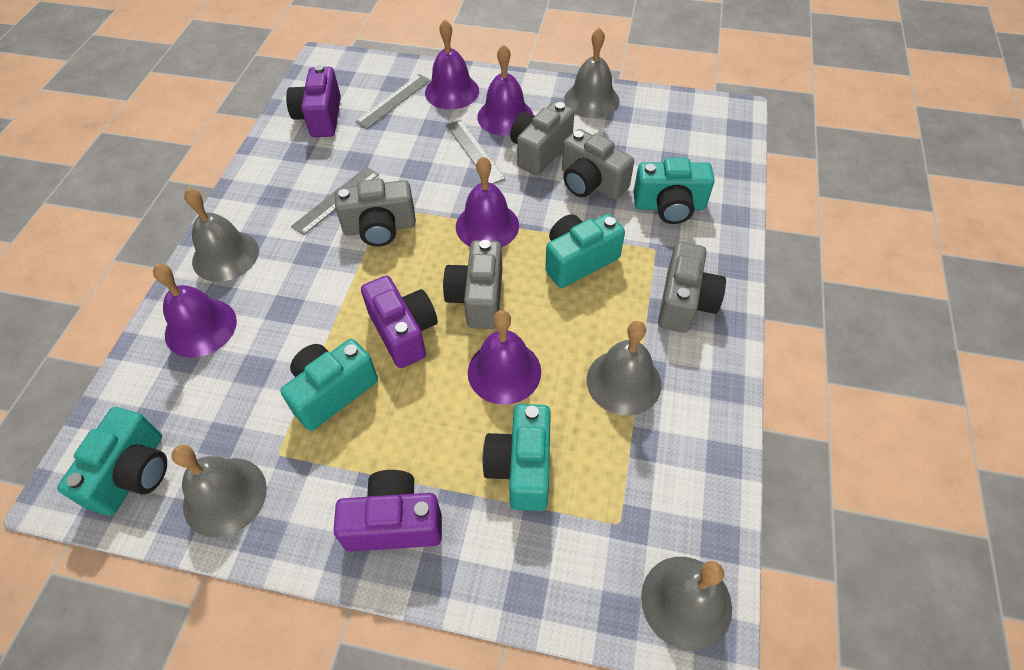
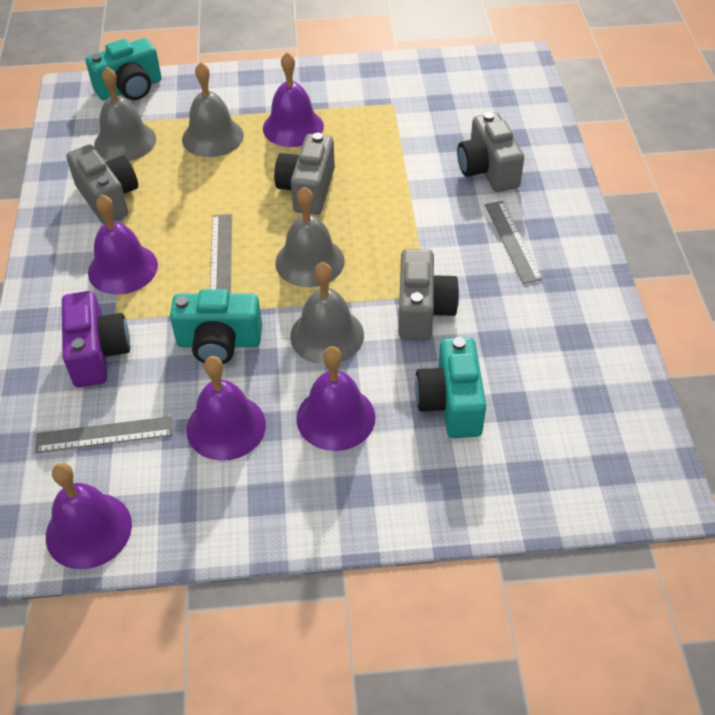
grey bell: [171,445,267,537] [184,188,259,282] [564,28,619,118] [587,321,662,415] [641,557,732,651] = 5 -> [94,67,156,161] [182,62,244,157] [275,187,345,287] [290,262,364,365] = 4
grey camera: [335,179,416,246] [443,240,502,329] [510,101,574,175] [562,129,634,200] [658,242,726,333] = 5 -> [66,145,138,224] [274,133,335,215] [399,249,459,340] [457,112,524,192] = 4
purple camera: [286,65,341,137] [333,470,442,552] [361,275,438,368] = 3 -> [62,291,130,387] = 1
turquoise camera: [57,407,167,516] [280,339,378,431] [482,404,551,511] [545,214,625,288] [633,158,715,224] = 5 -> [86,38,162,100] [170,289,262,364] [415,337,486,438] = 3

